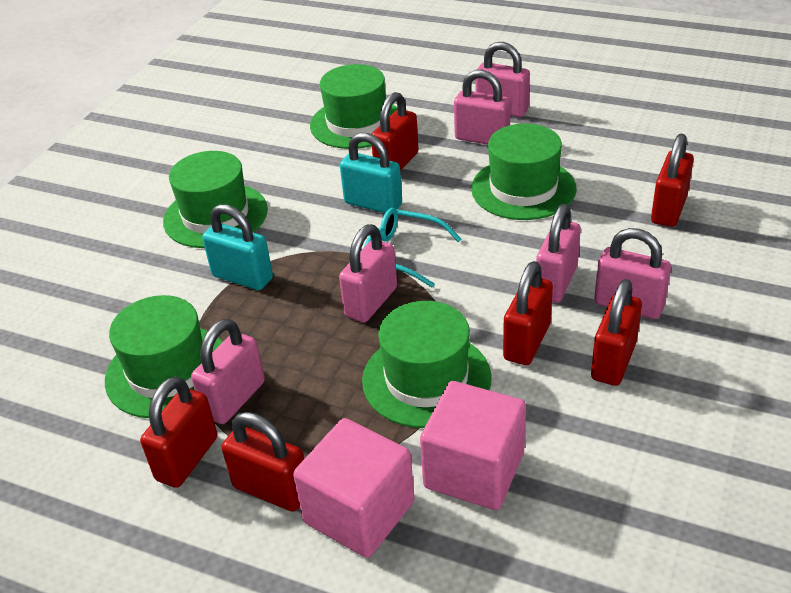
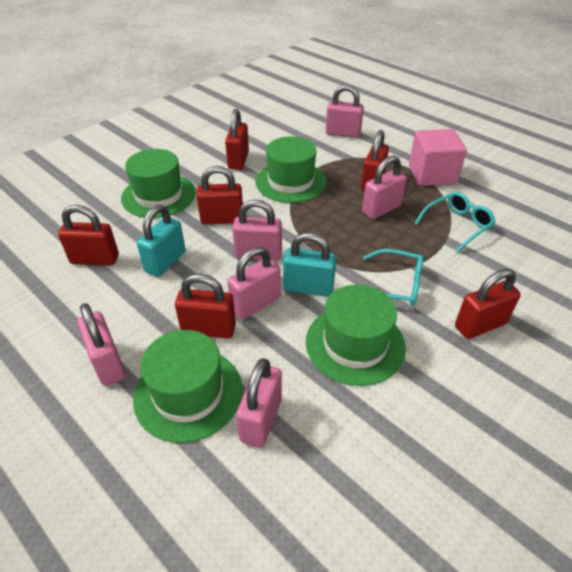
green hat: [105,295,223,418] [163,151,268,248] [310,64,397,149] [362,301,492,428] [471,124,576,220] = 5 -> [121,149,196,218] [133,330,243,443] [255,136,327,203] [306,285,406,386] = 4
pink cube: [293,418,414,558] [420,381,526,510] = 2 -> [409,129,467,186] = 1
turquoise glasses: [364,208,461,288] = 1 -> [363,249,423,306] [414,192,496,252] = 2

